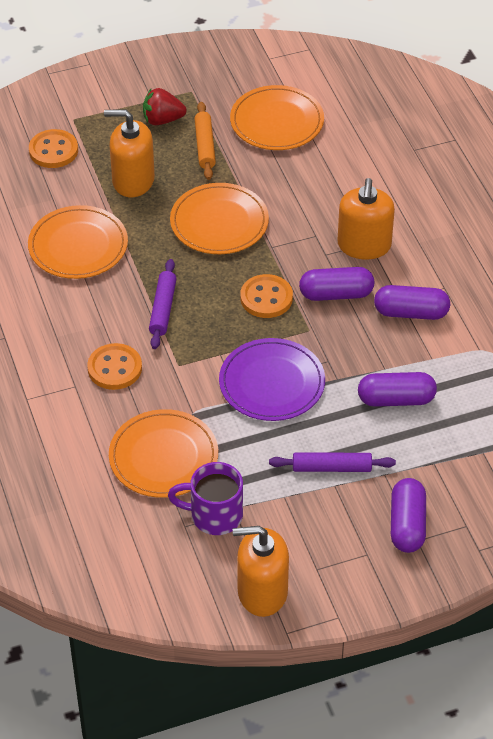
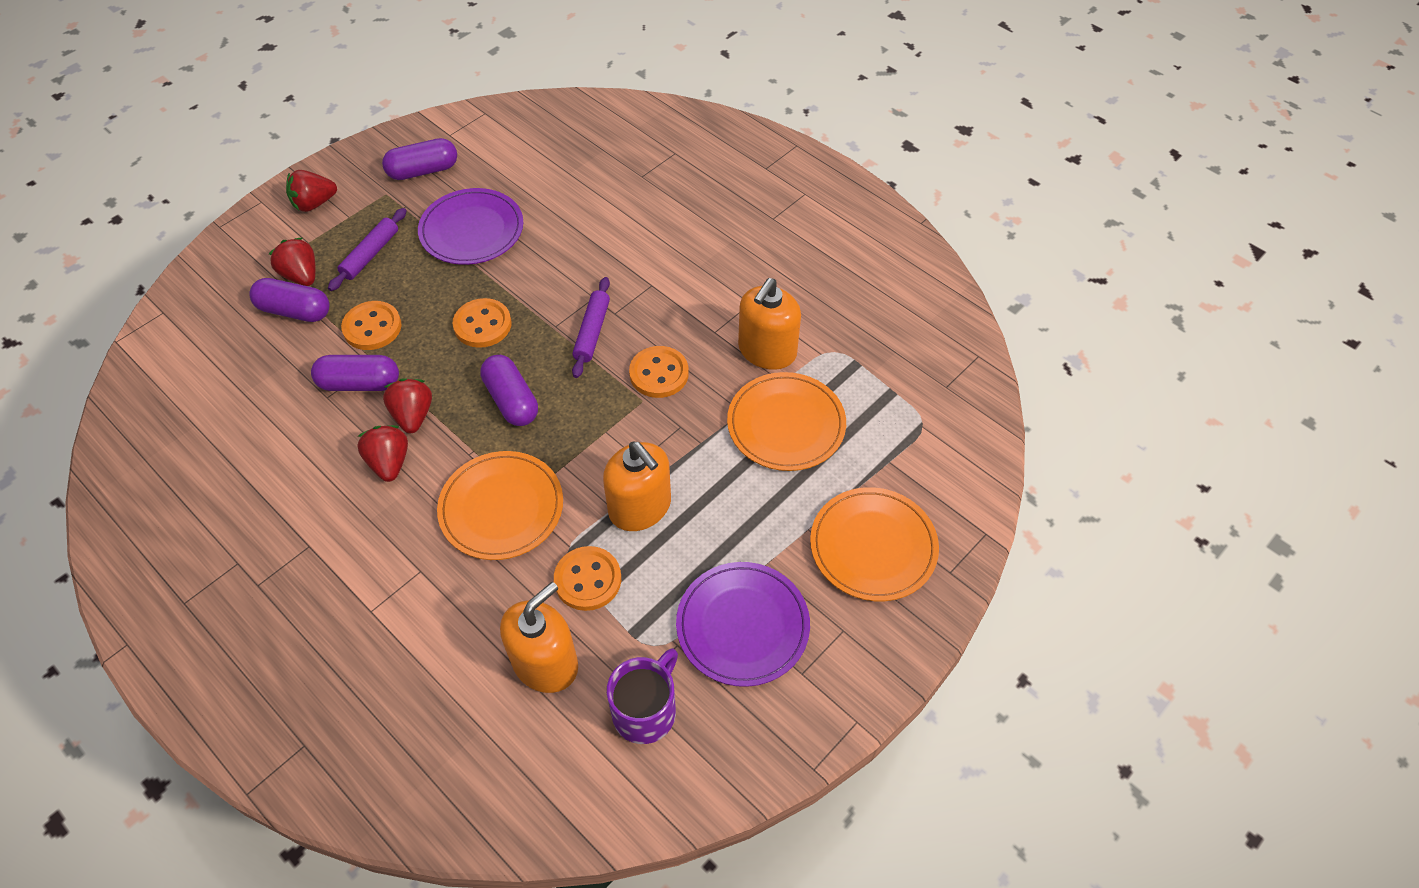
orange button: [29,129,78,168] [87,343,142,390] [240,274,293,318] = 3 -> [341,301,401,350] [453,298,511,348] [554,546,621,611] [629,346,689,398] = 4
orange plate: [28,205,128,279] [109,409,218,498] [170,183,269,254] [230,85,324,150] = 4 -> [437,451,563,560] [727,372,846,471] [810,487,939,601] = 3
orange rolling pin: [194,102,216,180] = 1 -> none = 0
purple plate: [219,338,325,421] = 1 -> [418,188,523,265] [676,562,810,687] = 2
red strawberry: [143,88,187,126] = 1 -> [269,237,316,286] [286,170,337,212] [357,425,408,482] [383,378,432,433] = 4

